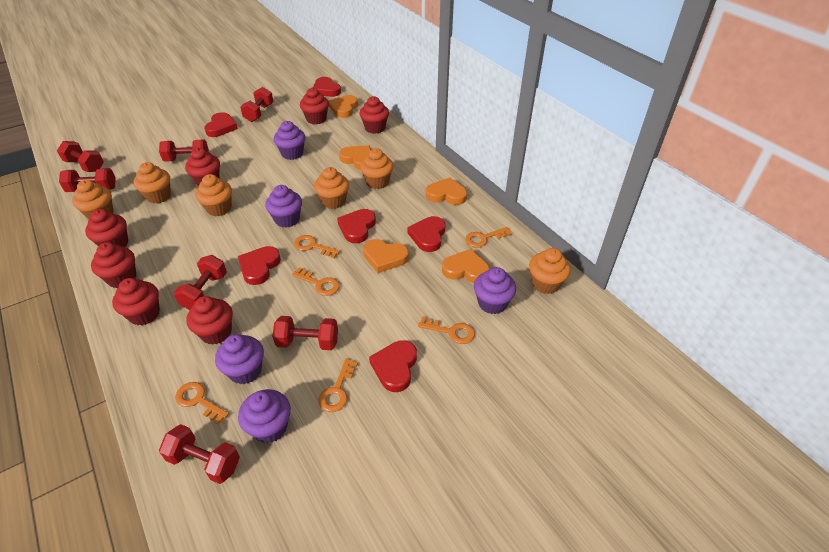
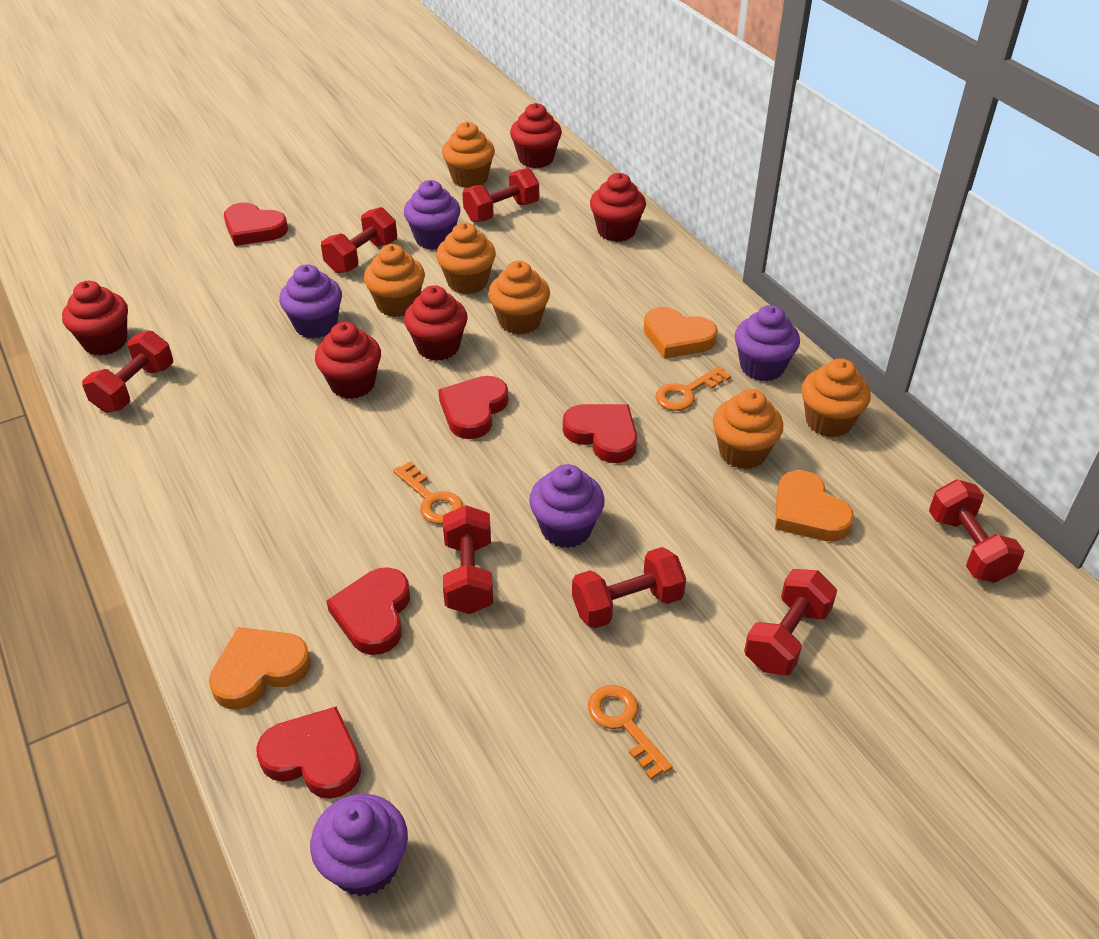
orange heart: [329,95,358,118] [339,145,371,170] [363,239,409,273] [426,178,467,205] [442,249,490,283] = 5 -> [209,627,311,709] [643,307,718,359] [775,470,854,542] = 3
orange key: [175,382,229,425] [292,267,340,296] [294,235,340,258] [319,359,358,412] [418,317,475,344] [465,227,512,248] = 6 -> [393,461,463,524] [588,685,673,780] [655,366,731,411] = 3
red cupcake: [85,209,128,247] [91,242,136,288] [112,278,160,326] [185,148,220,186] [187,296,233,345] [300,88,329,124] [359,96,389,134] = 7 -> [62,281,128,356] [315,322,381,399] [404,285,468,361] [510,103,562,168] [590,173,646,242] = 5
red heart: [204,112,238,137] [238,246,281,285] [313,77,341,97] [337,209,376,243] [369,340,417,392] [407,216,445,252] = 6 -> [224,202,288,246] [256,706,361,799] [326,567,410,655] [438,376,509,439] [563,404,637,463] = 5

